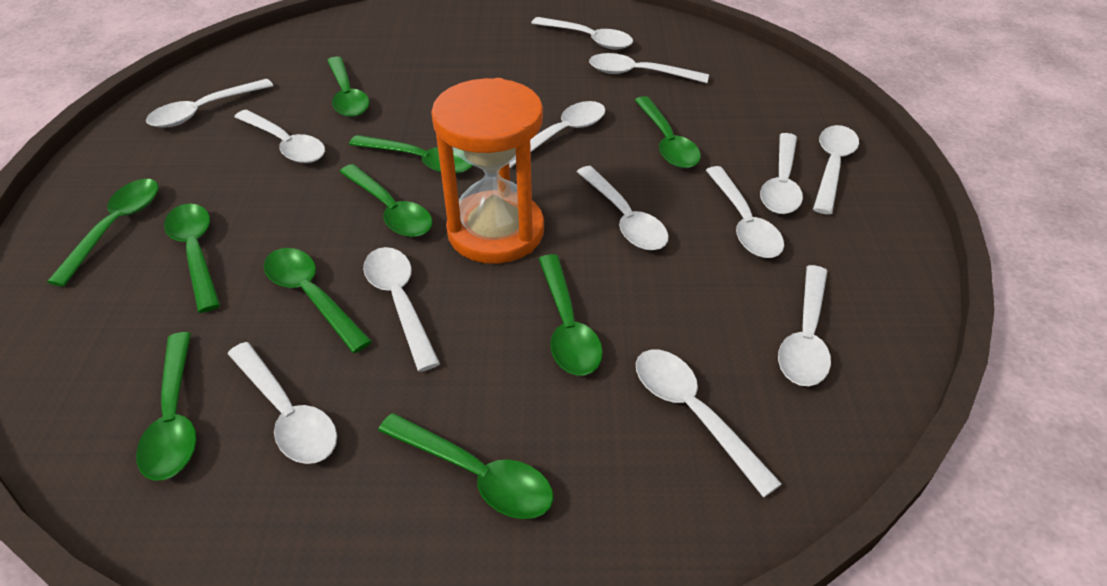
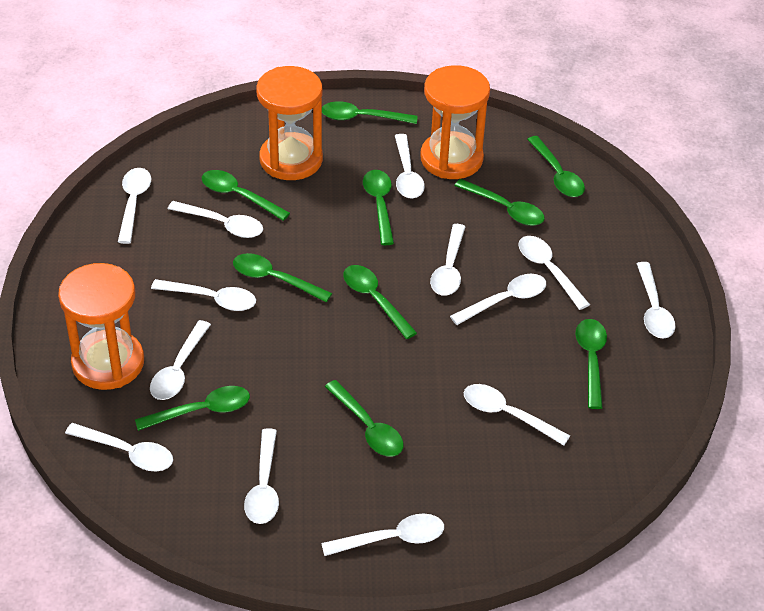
orange hourglass: [431,78,544,264] = 1 -> [58,263,144,390] [257,66,323,180] [420,65,490,179] = 3

